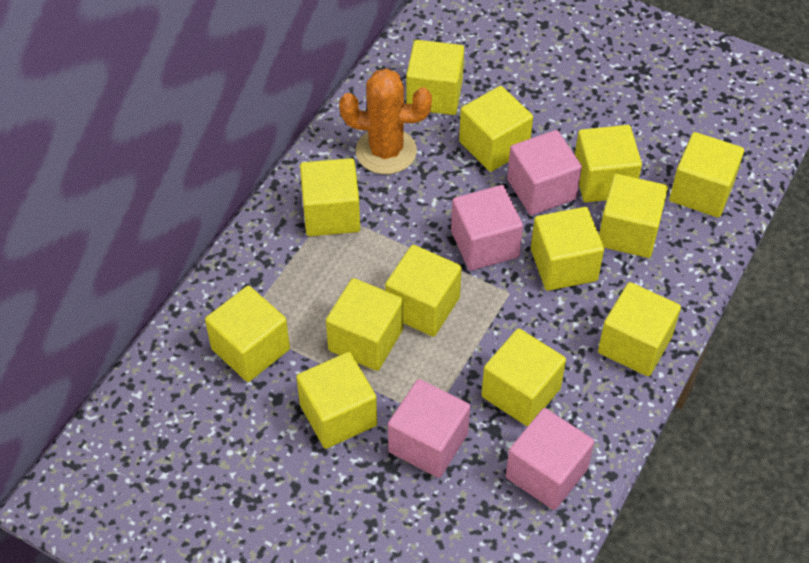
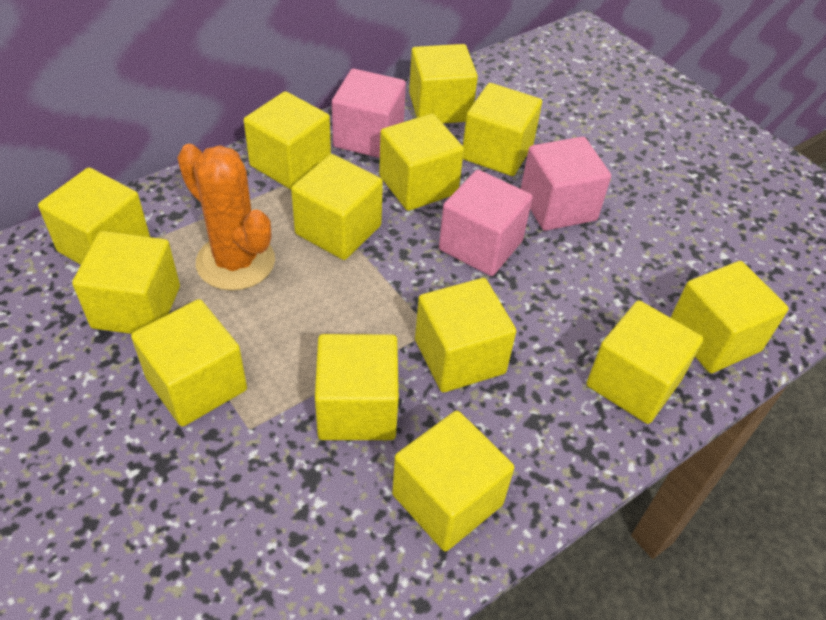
pink cube: [388,379,470,478] [451,185,523,271] [506,408,594,510] [507,130,582,215] = 4 -> [332,69,406,158] [439,170,533,276] [521,137,611,231] = 3

